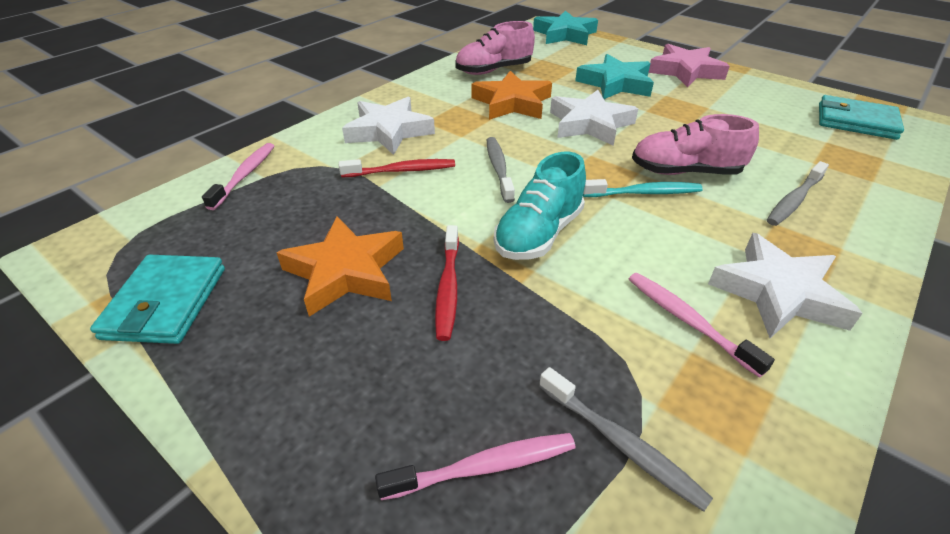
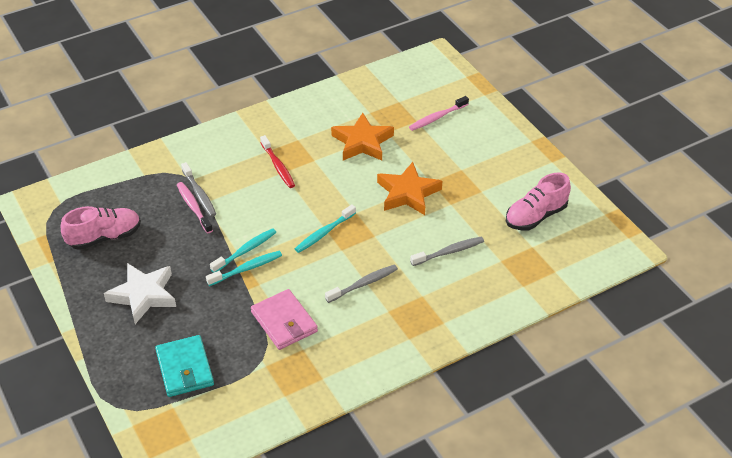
pink star: [648,44,730,87] = 1 -> none = 0
pink toothbrush: [202,143,274,210] [375,433,576,500] [629,273,775,378] = 3 -> [177,182,213,233] [409,96,469,131] = 2
pink wallet: none = 0 -> [251,289,318,350] = 1
red toothbrush: [339,159,455,177] [435,225,459,341] = 2 -> [260,135,295,188] = 1
turquoise shoe: [494,151,586,260] = 1 -> none = 0
turquoise star: [533,11,598,45] [575,54,654,99] = 2 -> none = 0
turquoise toothbrush: [583,179,703,197] = 1 -> [206,251,282,286] [210,228,276,273] [295,204,356,253] = 3
turquoise wallet: [90,255,225,344] [819,95,904,140] = 2 -> [155,335,214,397] = 1
white star: [342,97,435,155] [550,90,638,146] [708,233,863,338] = 3 -> [104,263,176,324] = 1

